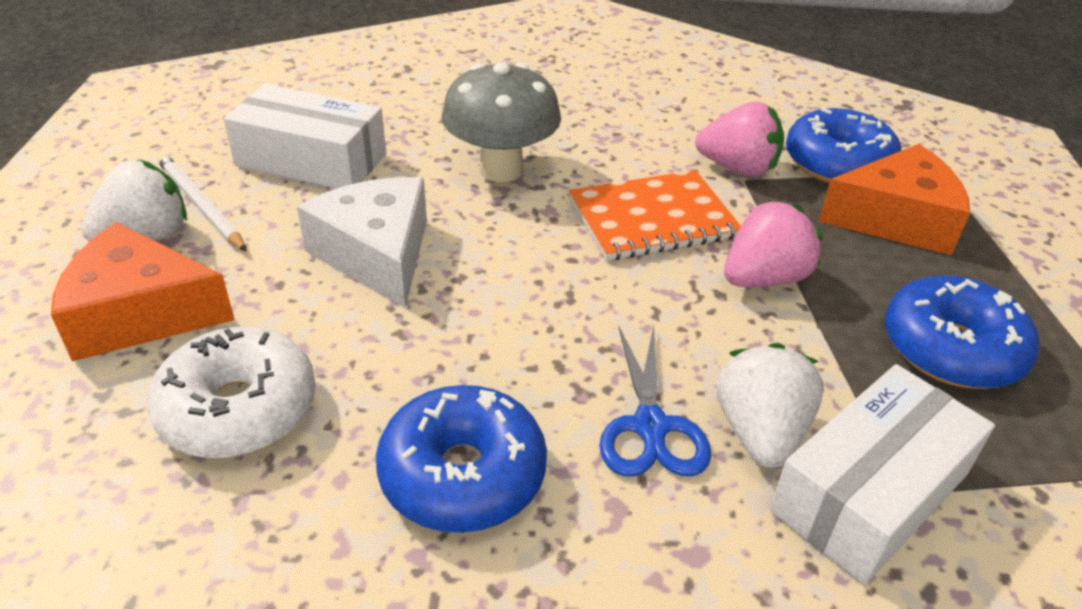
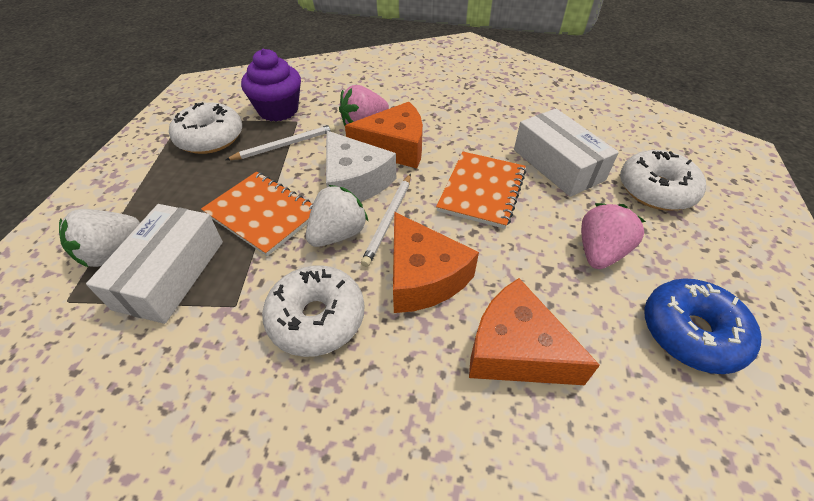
blue donut: [376,385,547,533] [786,108,902,183] [885,275,1039,389] = 3 -> [644,278,762,374] = 1
blue scissors: [599,325,712,477] = 1 -> none = 0
grey mushroom: [441,62,561,182] = 1 -> none = 0
orange cheese: [51,222,235,361] [818,144,970,256] = 2 -> [345,102,423,168] [393,212,479,313] [469,278,600,385] = 3
orange notebook: [569,170,741,261] = 1 -> [201,171,313,256] [436,152,526,229] = 2
purple cupcake: none = 0 -> [241,49,301,121] = 1
white donut: [147,327,316,459] = 1 -> [169,102,242,154] [262,265,364,357] [620,150,706,211] = 3
white pencil: [157,154,247,252] = 1 -> [225,124,336,160] [361,174,411,267] = 2

